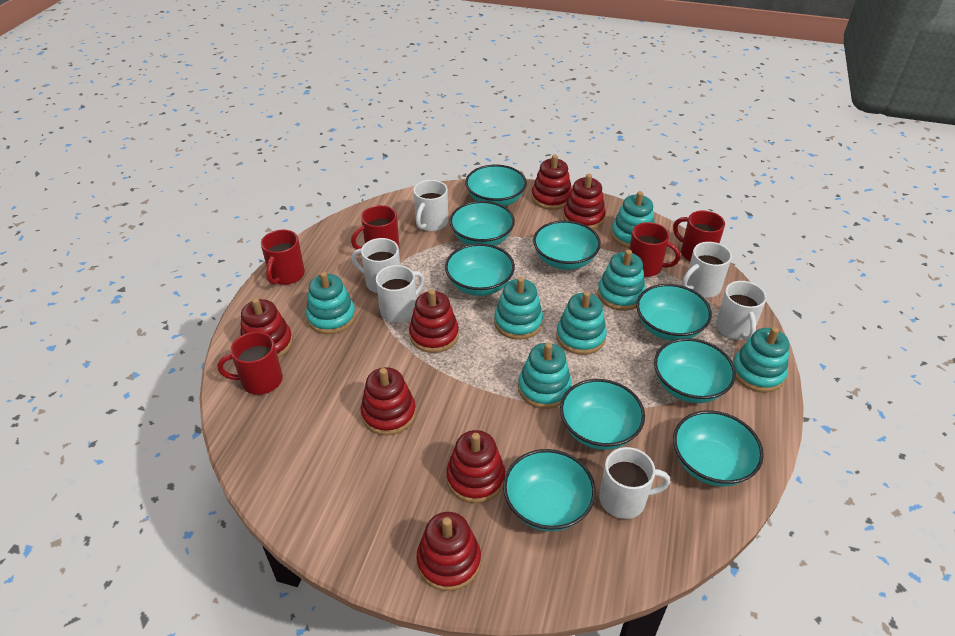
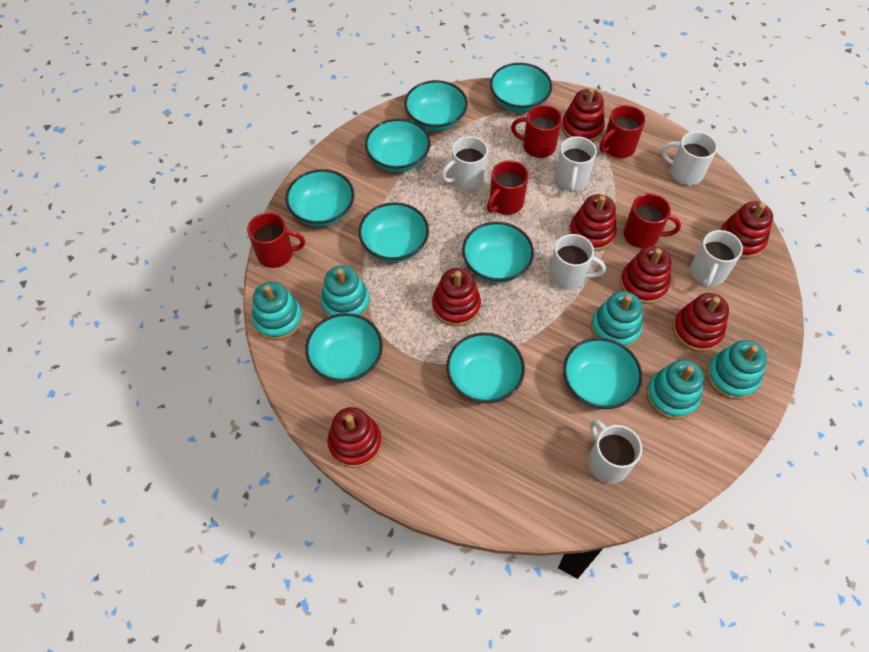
turquoise stacking toy: [306,272,356,334] [494,277,543,340] [518,343,572,409] [556,291,607,355] [597,249,646,311] [611,191,655,248] [733,327,789,393] = 7 -> [252,282,303,340] [321,265,370,317] [591,291,642,348] [646,360,704,420] [706,340,767,400] = 5

